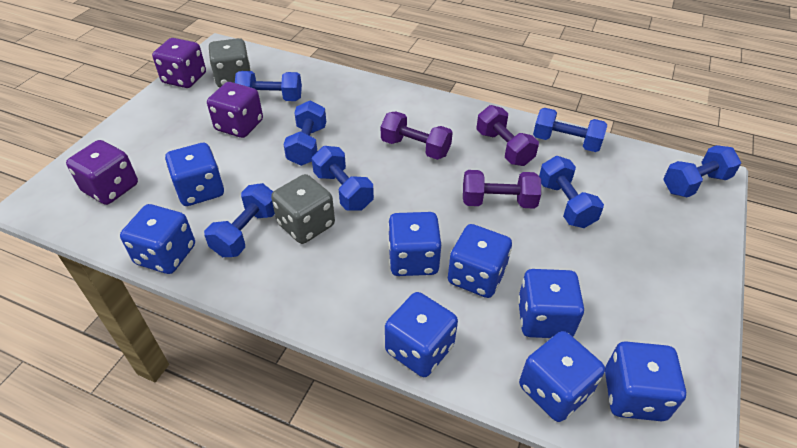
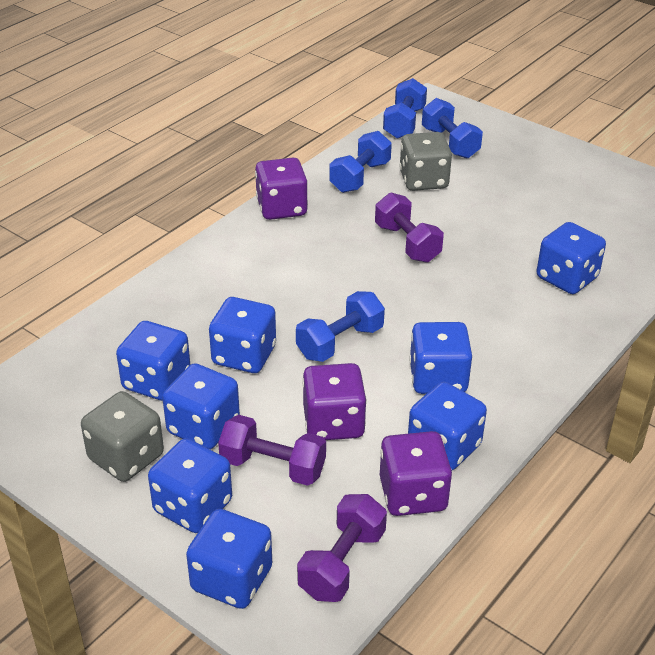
blue dumbbell: [204,183,275,257] [235,71,302,101] [283,101,326,166] [312,146,374,210] [533,108,607,152] [539,156,604,228] [663,145,741,197] = 7 -> [296,291,385,362] [329,131,392,193] [383,78,427,139] [422,98,483,159] = 4

